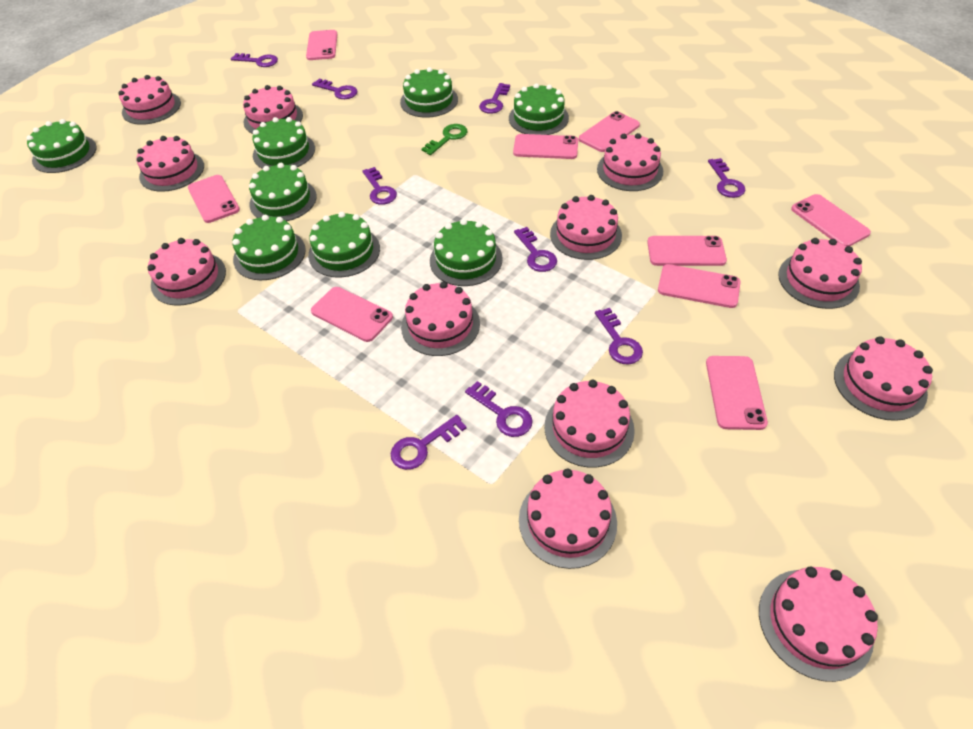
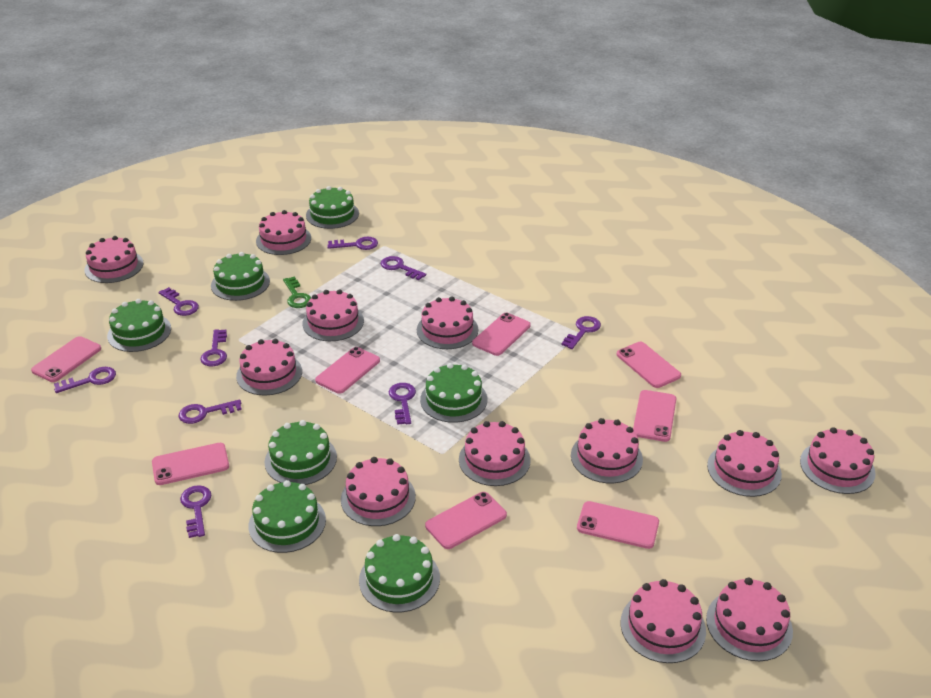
green cake: [26,119,97,173] [232,215,306,280] [249,163,317,221] [252,117,315,169] [308,212,380,278] [400,67,458,118] [430,219,503,286] [509,83,569,135] = 8 -> [107,299,171,352] [211,252,270,301] [248,480,326,553] [264,420,337,485] [306,186,359,229] [359,534,440,613] [420,363,487,423] = 7
pink phone: [188,175,240,223] [306,30,337,60] [311,287,393,342] [513,134,578,159] [579,111,640,152] [647,236,727,266] [658,264,741,308] [706,356,768,430] [791,194,871,246] = 9 -> [31,336,101,382] [152,443,229,485] [315,347,380,394] [425,492,507,549] [472,313,531,356] [577,501,659,549] [616,342,681,388] [633,390,676,442] = 8

